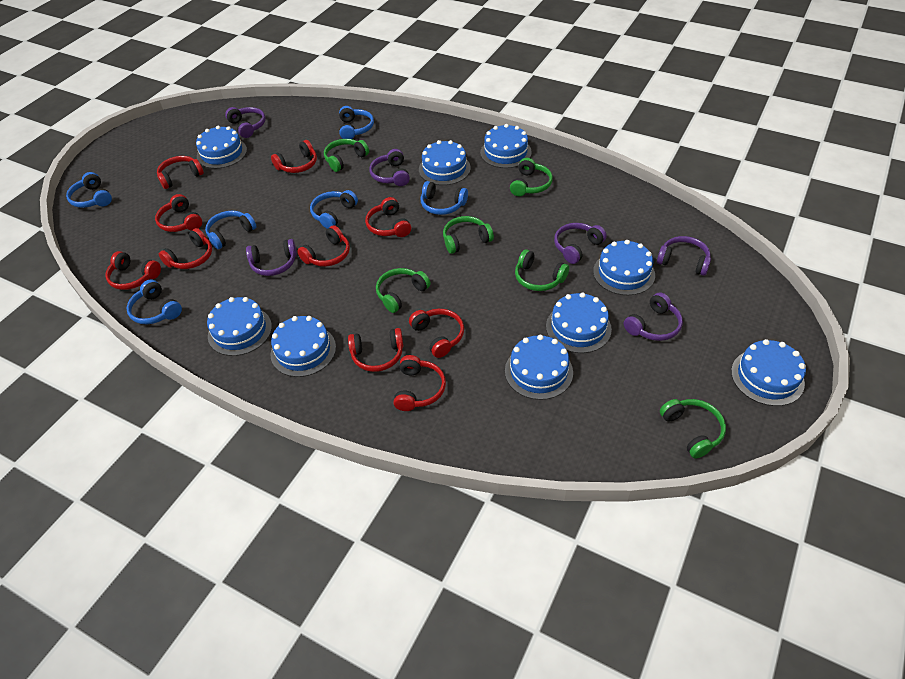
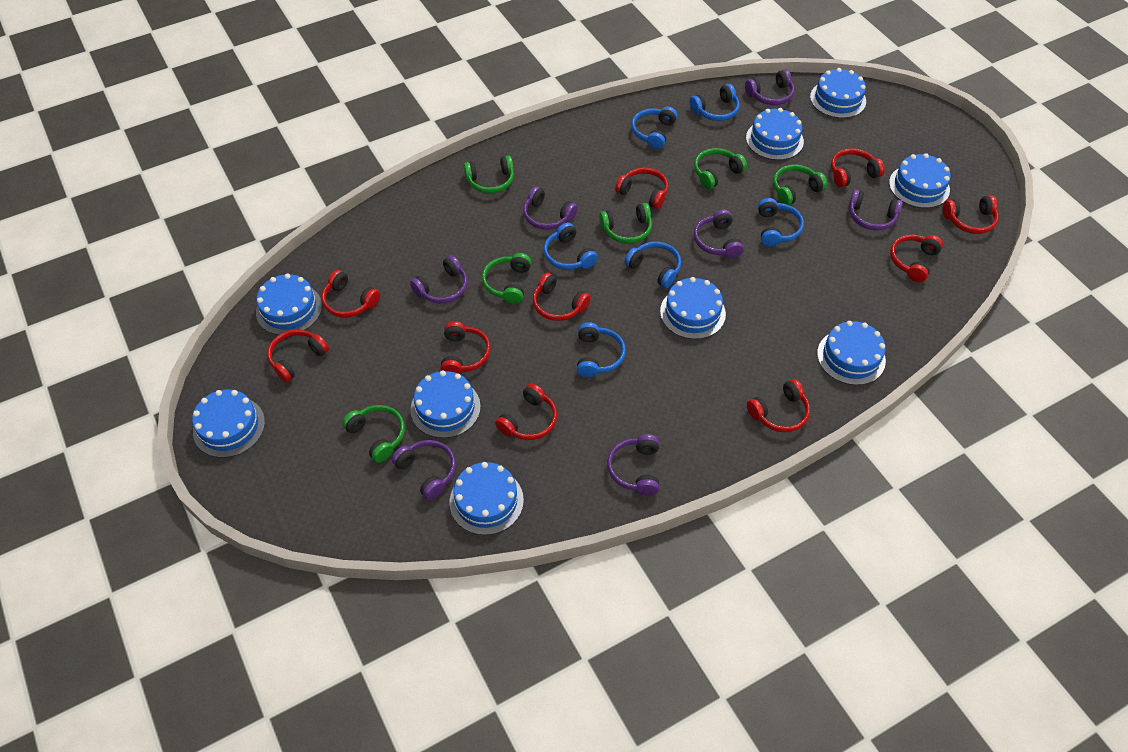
purple headphones: [225,107,266,138] [246,239,297,276] [370,149,410,186] [554,223,607,264] [624,292,683,341] [657,236,711,276] = 6 -> [392,440,456,500] [410,255,468,304] [523,186,577,230] [607,434,659,495] [694,209,744,258] [745,69,794,105] [849,189,903,230] = 7

